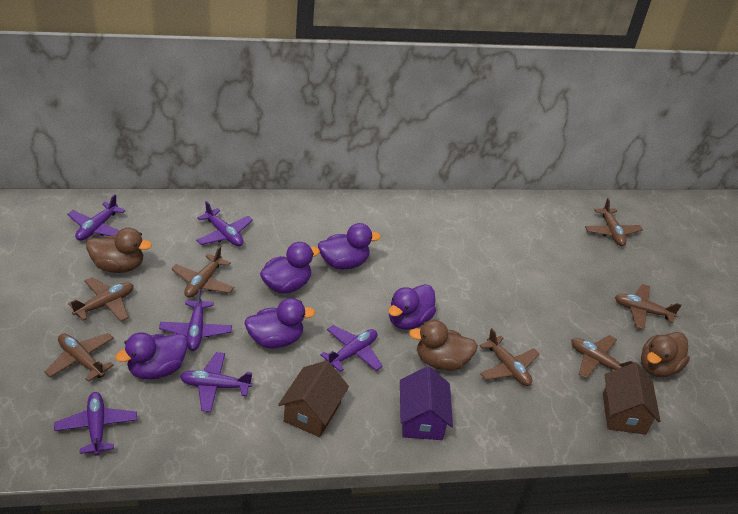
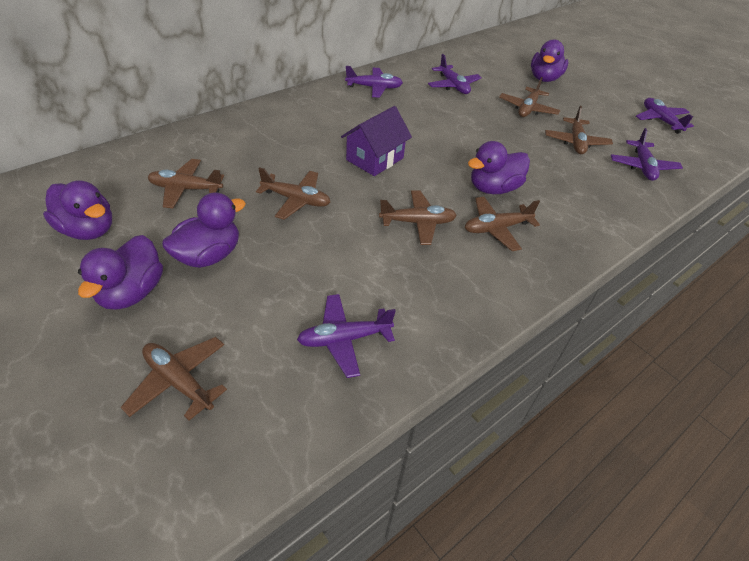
brown duck: [86,228,152,273] [409,320,478,371] [641,332,690,377] = 3 -> none = 0
brown house: [278,361,349,437] [603,362,661,435] = 2 -> none = 0
purple plane: [54,392,137,456] [67,194,125,241] [159,289,232,351] [180,352,252,412] [196,201,253,246] [320,325,383,372] = 6 -> [297,294,396,378] [345,66,403,98] [428,54,482,94] [611,128,683,181] [636,98,694,134] = 5

